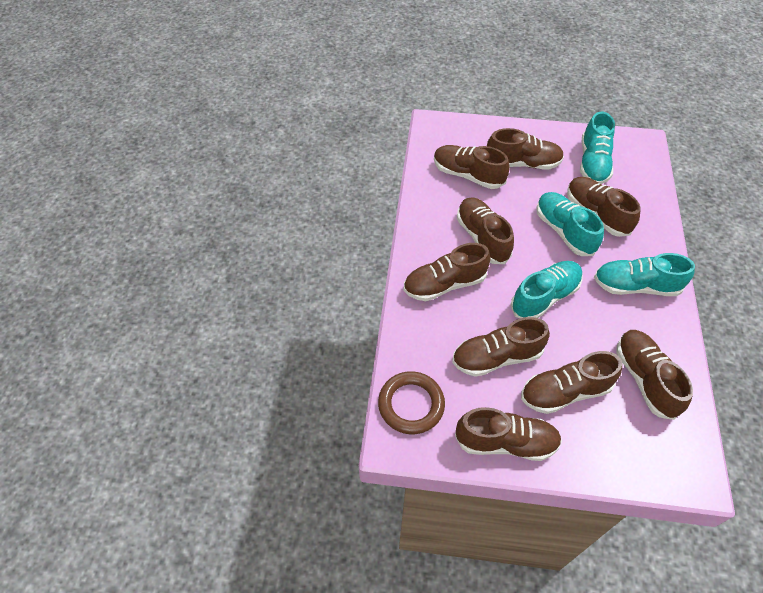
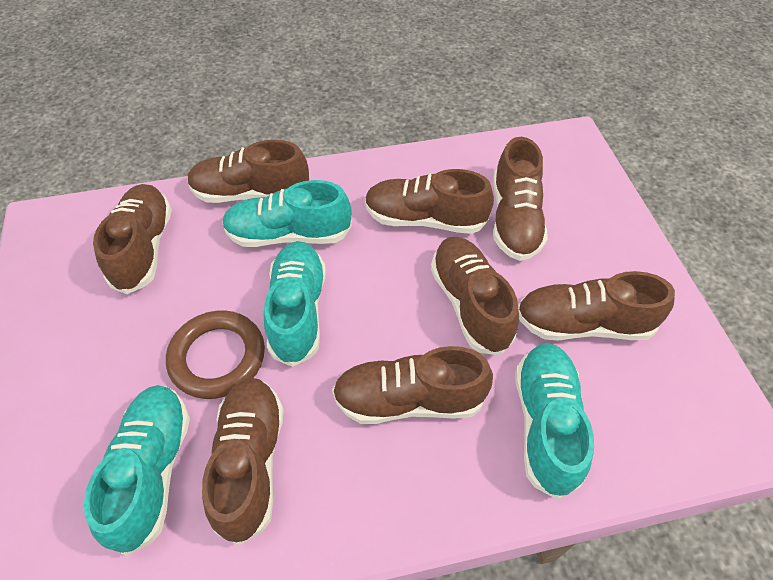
brown shoe: [404,243,490,301] [434,145,510,189] [452,317,550,377] [455,407,562,461] [457,197,514,264] [487,128,564,170] [521,351,622,414] [567,177,641,237] [616,330,693,420] = 9 -> [93,184,172,294] [187,140,310,203] [202,378,284,545] [332,346,493,424] [365,169,494,234] [431,237,519,355] [493,137,548,261] [518,271,675,341] = 8

